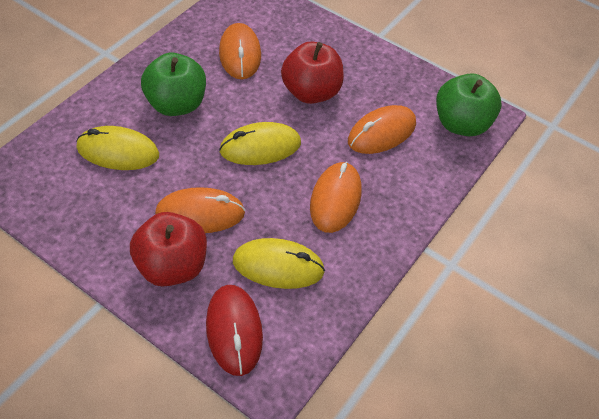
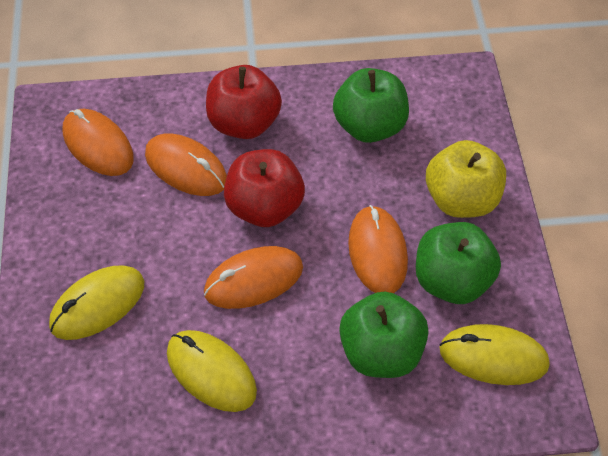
green apple: [141,53,206,116] [436,73,502,136] = 2 -> [333,68,409,143] [339,292,429,378] [416,222,501,304] = 3
red mouse: [206,285,263,376] = 1 -> none = 0
yellow apple: none = 0 -> [426,140,506,218] = 1

